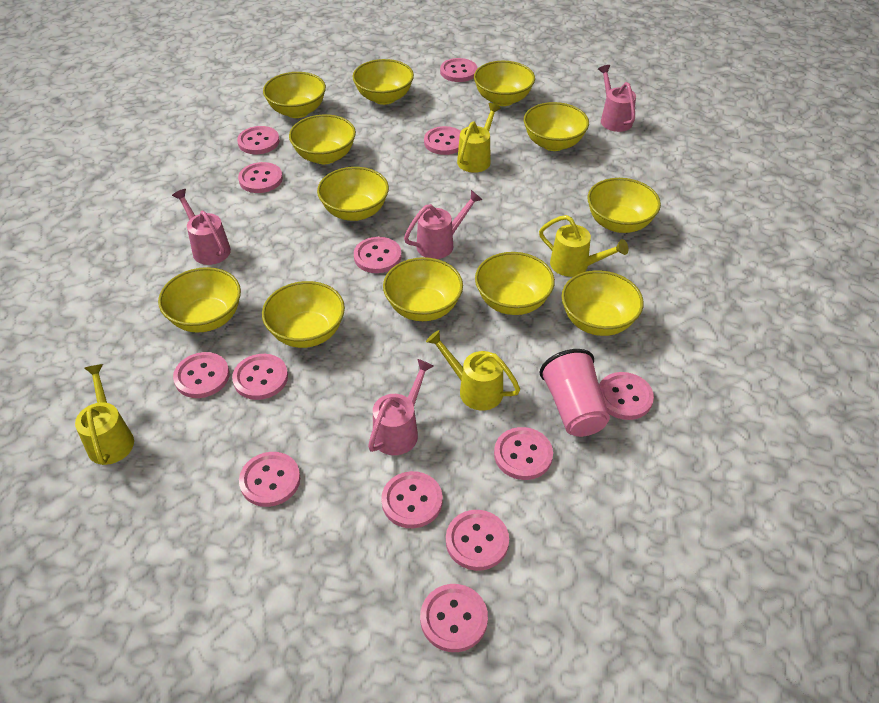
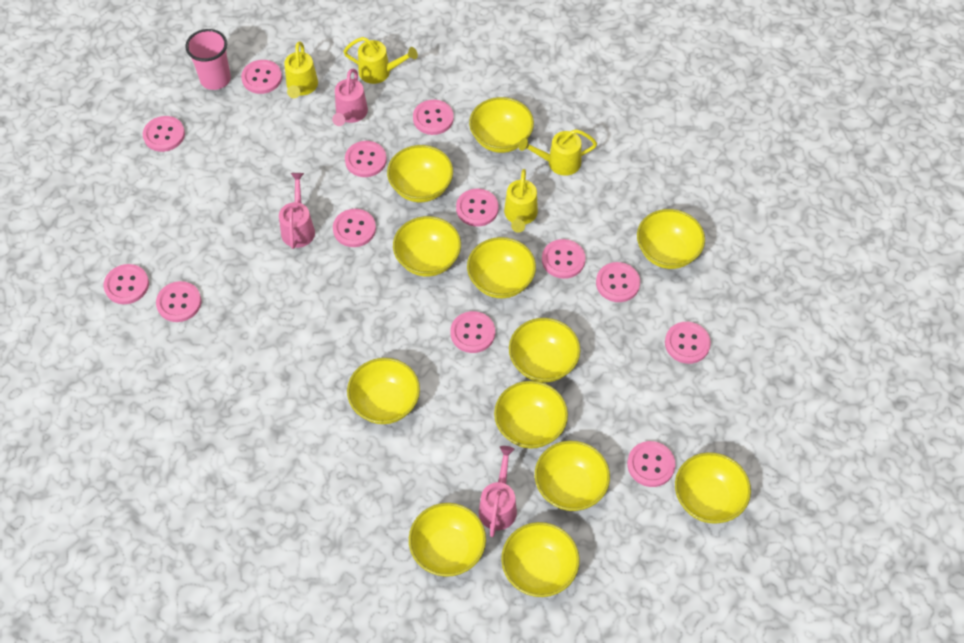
pink watering can: [172,189,231,265] [368,359,434,455] [404,190,482,259] [598,65,636,132] = 4 -> [279,173,315,249] [332,69,368,126] [479,446,517,537] = 3

